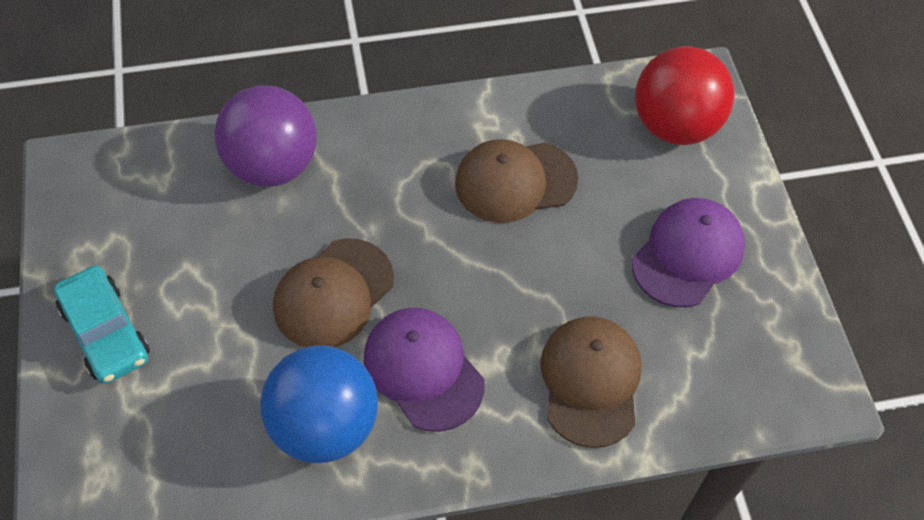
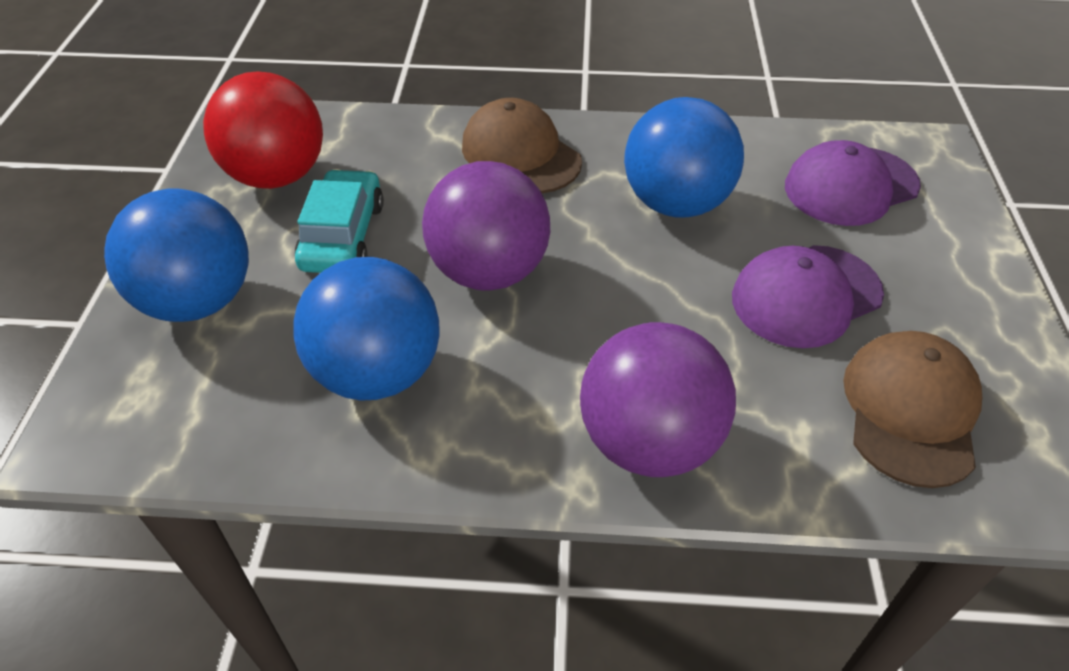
blue ball: [260,345,378,463] = 1 -> [104,188,249,322] [294,257,440,401] [624,97,744,217] = 3
brown cap: [273,239,394,347] [455,139,578,223] [540,316,642,448] = 3 -> [462,98,582,193] [843,331,982,488] = 2
purple ball: [214,85,317,187] = 1 -> [422,161,550,291] [580,322,736,477] = 2

